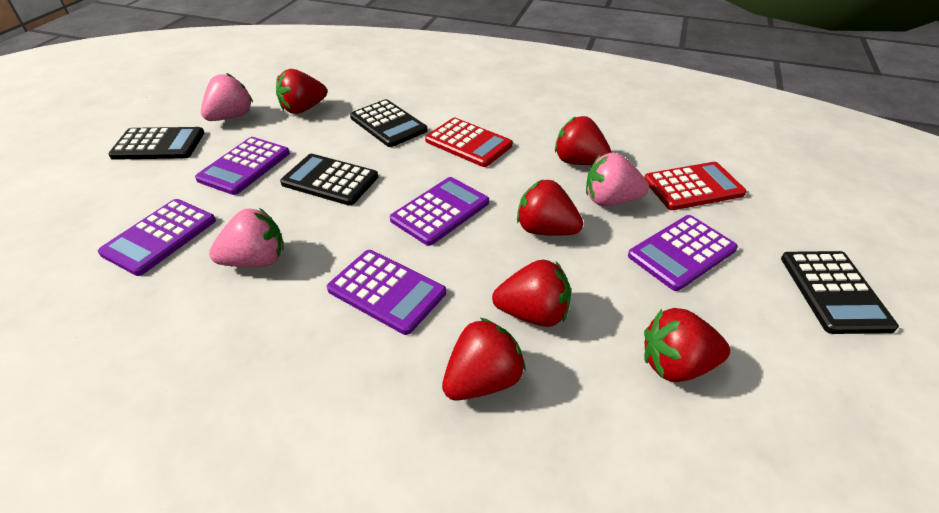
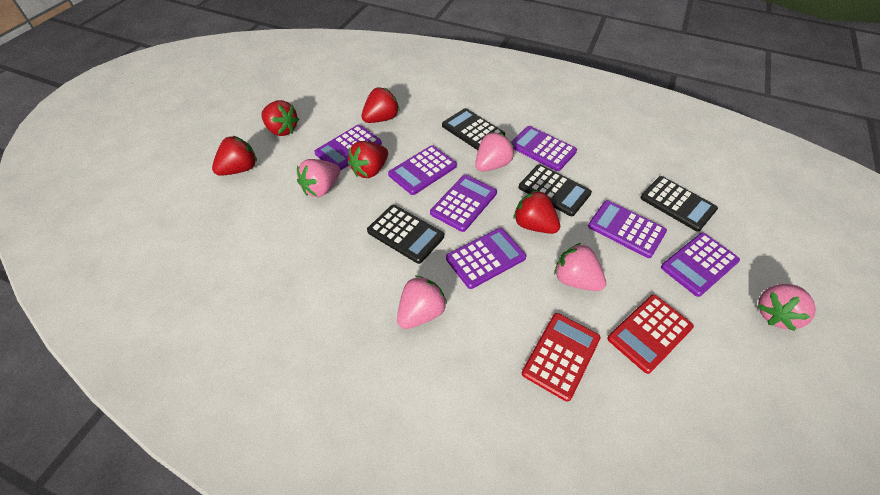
pink strawberry: [201,73,253,121] [209,208,284,267] [586,153,649,206] = 3 -> [297,159,340,197] [397,276,447,329] [475,132,514,172] [554,243,606,291] [758,284,816,331] = 5
purple calculator: [98,199,216,276] [195,137,290,195] [327,250,446,335] [390,177,489,246] [628,215,738,291] = 5 -> [314,125,382,171] [388,145,457,195] [430,175,497,232] [446,228,526,289] [511,126,577,171] [588,200,667,258] [661,233,740,297] = 7
red strawberry: [276,69,327,114] [442,318,526,401] [492,260,571,327] [517,180,583,236] [555,116,612,165] [644,308,730,382] = 6 -> [212,136,257,176] [261,100,299,136] [348,141,388,178] [362,87,400,123] [513,190,560,234] = 5

